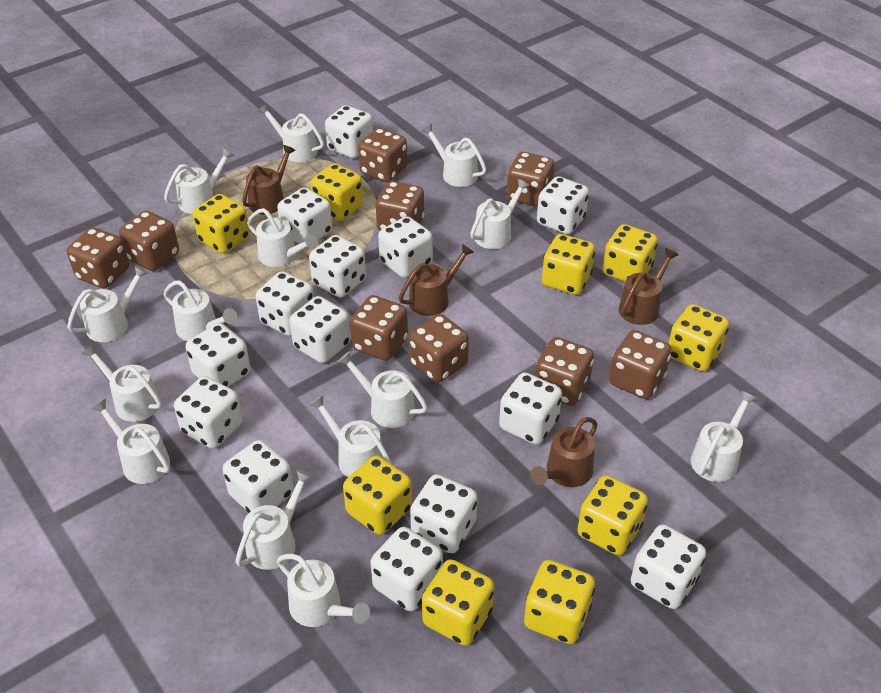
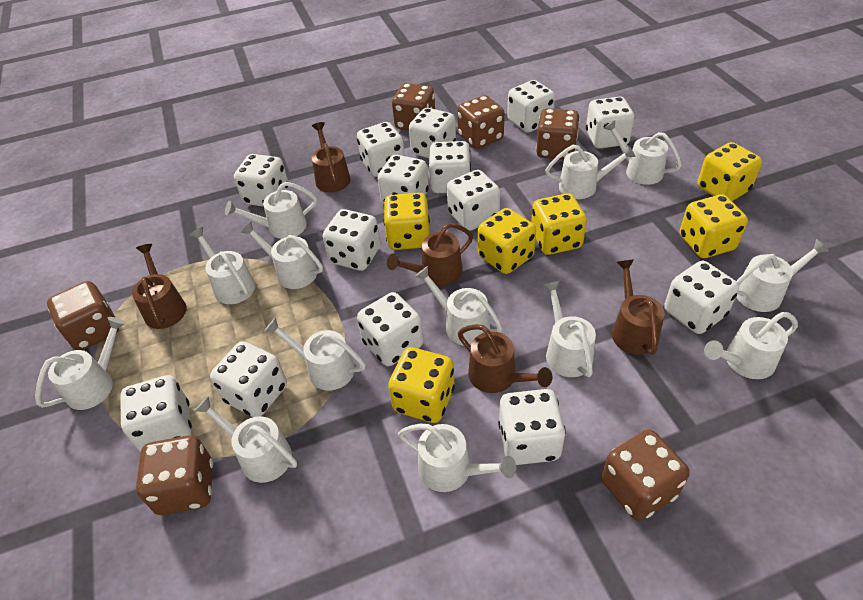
brown dice: [67,228,129,288] [119,211,179,271] [350,295,408,361] [358,128,407,182] [376,181,425,231] [409,314,469,383] [507,152,554,207] [535,337,594,406] [609,330,671,399] = 9 -> [47,281,119,350] [136,435,213,515] [392,83,435,130] [457,95,504,149] [536,108,580,159] [601,429,690,521] = 6
brown watering can: [242,145,295,215] [399,244,474,316] [530,417,598,487] [619,248,678,325] = 4 -> [132,244,187,329] [312,122,351,192] [387,223,473,285] [458,324,552,393] [612,260,664,355] = 5
white watering can: [67,265,149,342] [82,344,162,422] [92,399,170,484] [163,280,237,341] [164,148,234,214] [235,469,313,570] [247,208,318,267] [257,103,324,162] [277,554,370,627] [309,395,392,477] [337,351,427,428] [422,124,486,187] [470,179,530,249] [691,391,757,482] = 14 -> [35,317,126,410] [189,227,255,304] [195,396,297,483] [225,182,317,239] [240,222,323,289] [264,317,366,391] [398,424,516,492] [415,266,503,346] [543,281,596,378] [545,145,636,199] [604,120,682,185] [704,312,798,379] [736,239,829,312] = 13
yellow dice: [193,194,250,254] [311,164,363,221] [343,456,412,535] [422,559,494,646] [524,560,595,644] [542,234,595,295] [577,475,648,555] [603,224,658,282] [668,304,729,372] = 9 -> [384,193,430,250] [388,347,455,423] [478,208,536,274] [531,193,587,255] [680,195,748,258] [698,142,762,201] = 6

